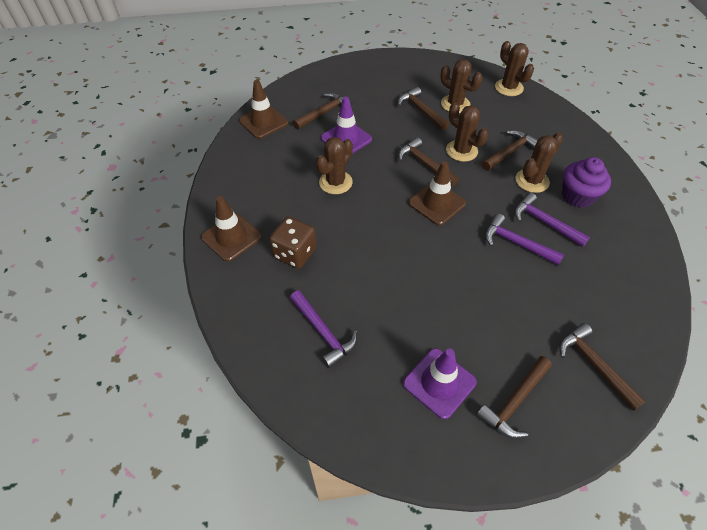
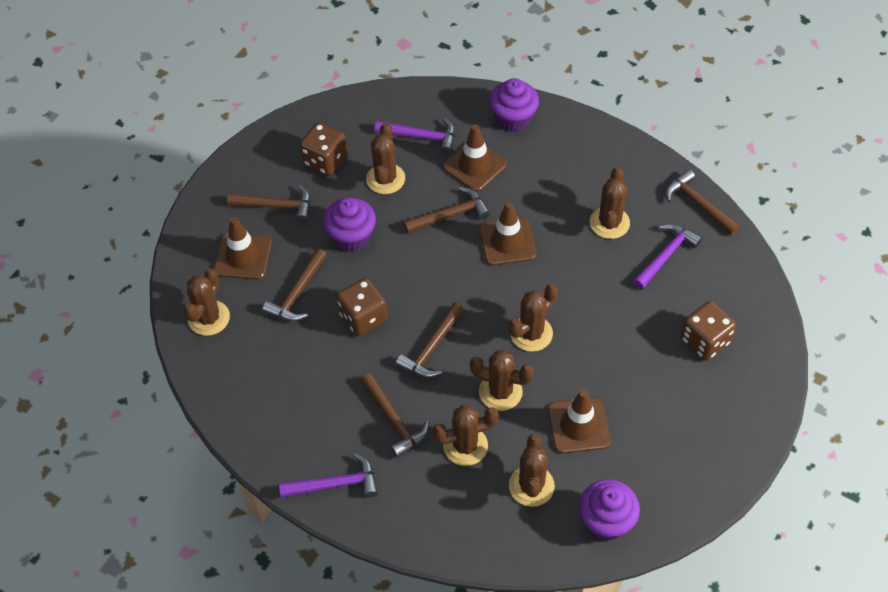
brown cactus: [316,137,353,194] [441,59,482,113] [446,103,488,162] [495,41,534,96] [516,133,563,193] = 5 -> [183,268,230,336] [366,123,405,194] [432,405,499,466] [470,350,534,411] [508,284,558,352] [509,434,555,507] [590,167,630,239] = 7
brown dice: [269,216,316,268] = 1 -> [300,122,347,176] [336,278,387,336] [681,301,736,361] = 3
brown traffic cone: [201,196,262,262] [239,80,288,139] [408,161,466,225] = 3 -> [214,217,272,280] [443,124,507,192] [479,202,537,266] [548,390,611,454] = 4
purple cupcake: [562,157,611,208] = 1 -> [323,198,376,252] [489,78,539,132] [579,479,640,541] = 3
purple traffic cone: [321,96,372,154] [403,348,477,419] = 2 -> none = 0

